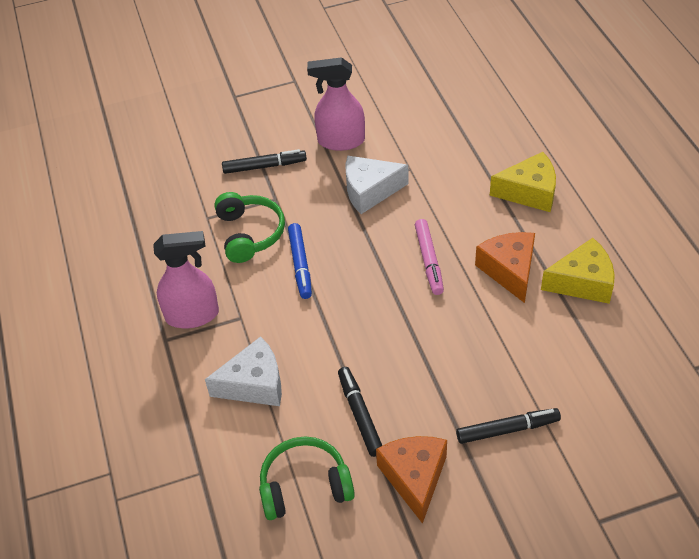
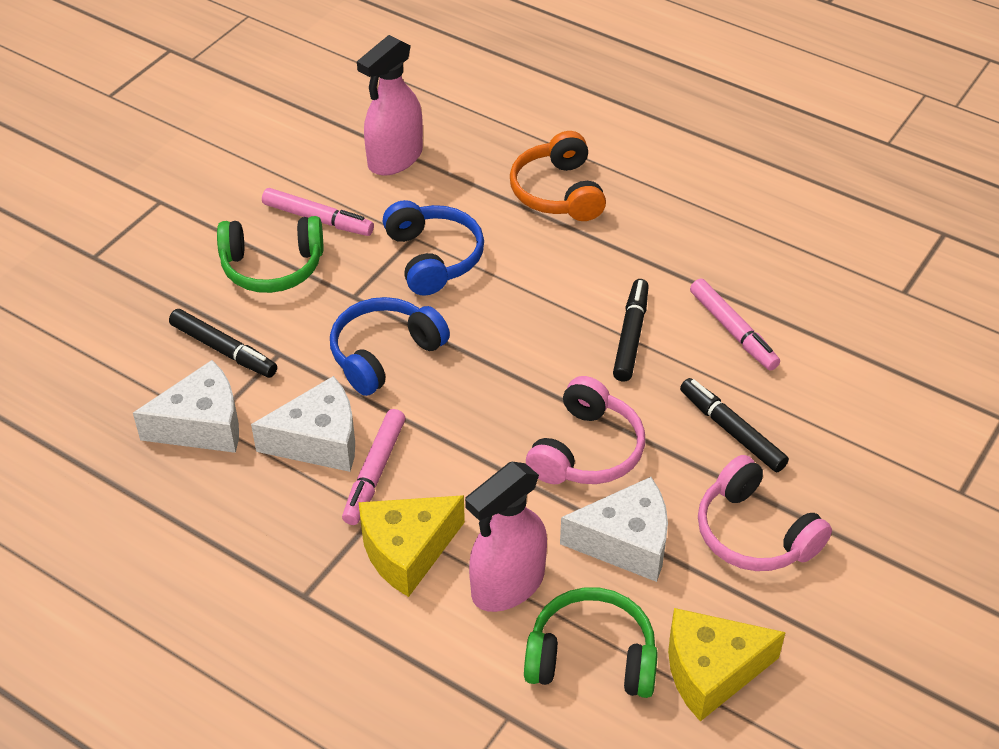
blue headphones: none = 0 -> [330,297,450,396] [383,200,484,296] = 2
blue marker: [288,223,312,299] = 1 -> none = 0
orange cheese: [376,436,447,524] [475,232,535,303] = 2 -> none = 0
orange headphones: none = 0 -> [510,131,606,221] = 1
pink headphones: none = 0 -> [526,376,645,484] [698,455,832,571] = 2
pink marker: [415,219,444,295] = 1 -> [262,188,374,236] [342,409,405,525] [690,279,780,371] = 3
white cheese: [205,336,282,406] [346,156,409,214] = 2 -> [133,360,239,453] [251,376,355,472] [560,477,668,582] = 3

